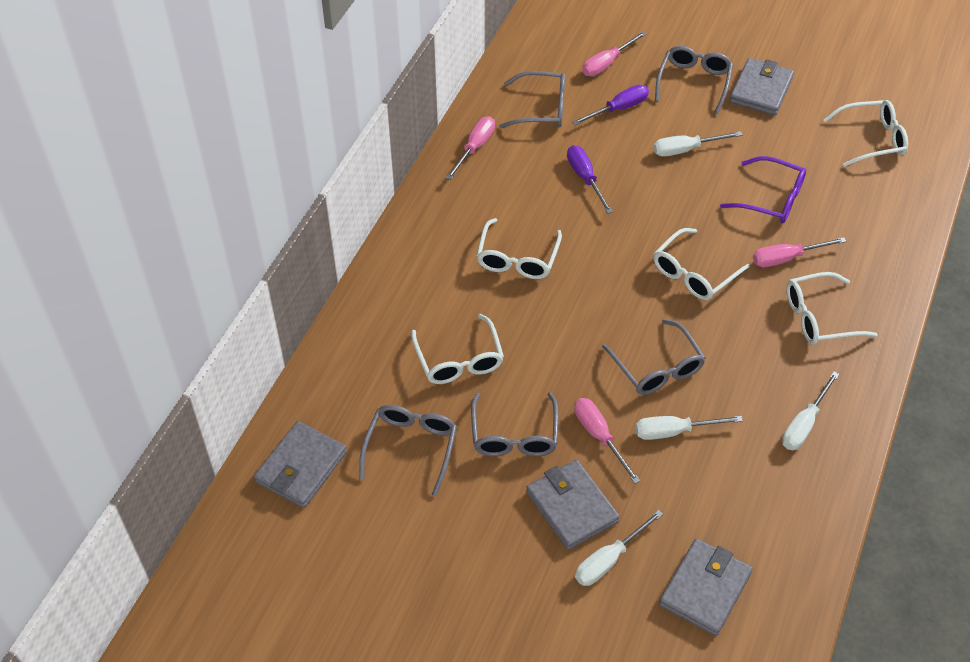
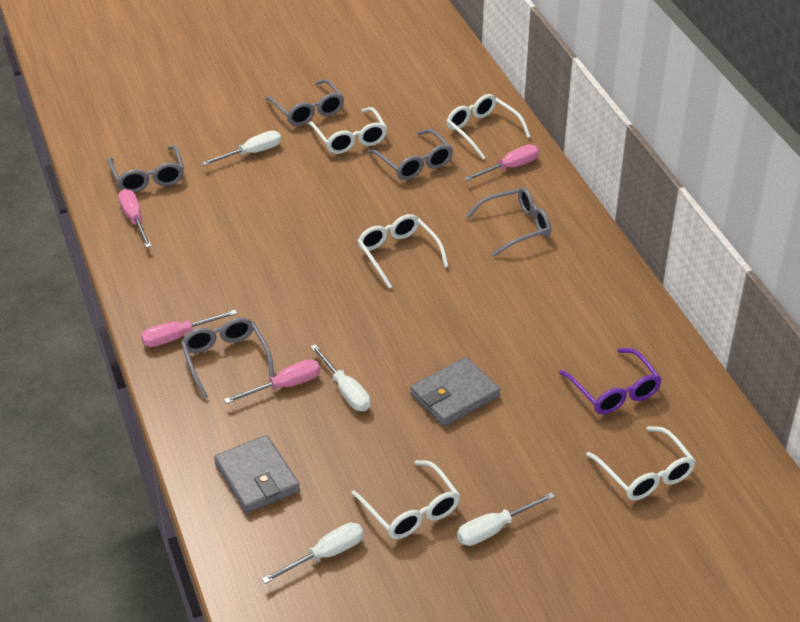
grey wallet: [254,421,347,508] [526,460,620,550] [659,539,753,636] [729,58,794,115] = 4 -> [214,435,300,513] [410,357,500,426] = 2
purple screwdriver: [567,145,613,214] [572,85,649,125] = 2 -> none = 0

